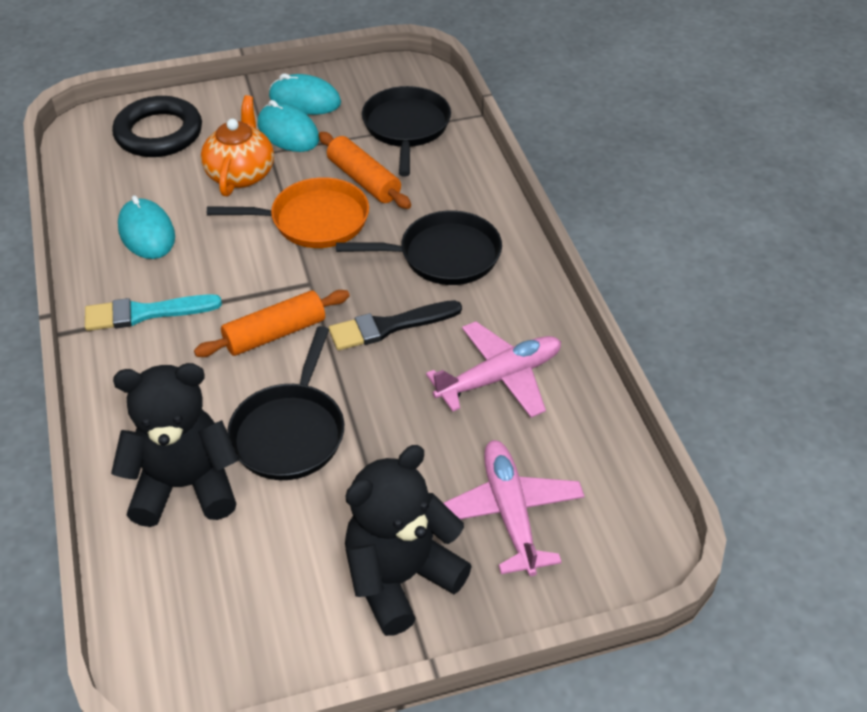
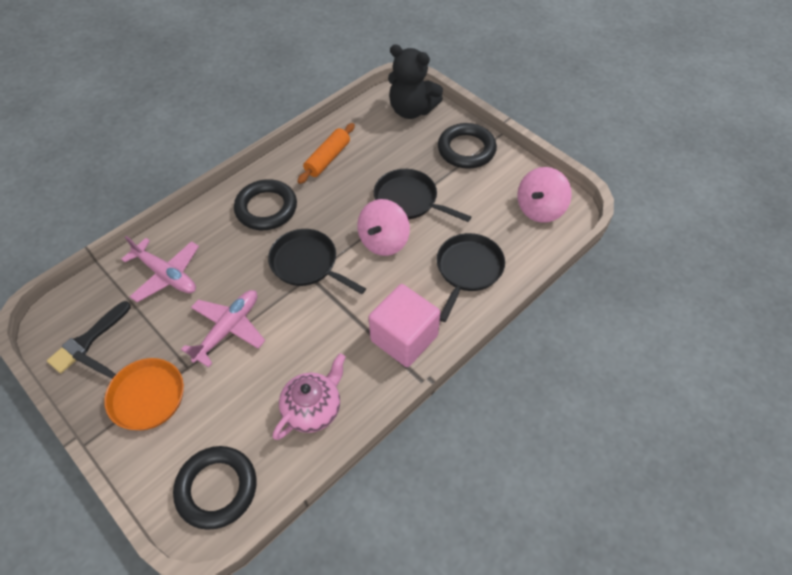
black ring: [112,96,202,157] = 1 -> [173,446,257,530] [234,179,297,230] [438,123,497,169] = 3
black teddy bear: [111,363,239,527] [345,445,472,636] = 2 -> [388,44,443,119] = 1
orange rolling pin: [194,290,350,357] [318,132,411,209] = 2 -> [297,123,355,184] = 1
orange teapot: [201,95,274,196] = 1 -> none = 0
pink cube: none = 0 -> [369,284,440,367] = 1
pink spinning top: none = 0 -> [357,199,410,256] [517,167,572,223] = 2
pink teapot: none = 0 -> [273,353,346,440] = 1
turquoise brush: [85,294,222,331] = 1 -> none = 0
turquoise mouse: [118,195,175,259] [258,100,319,152] [269,73,341,115] = 3 -> none = 0

